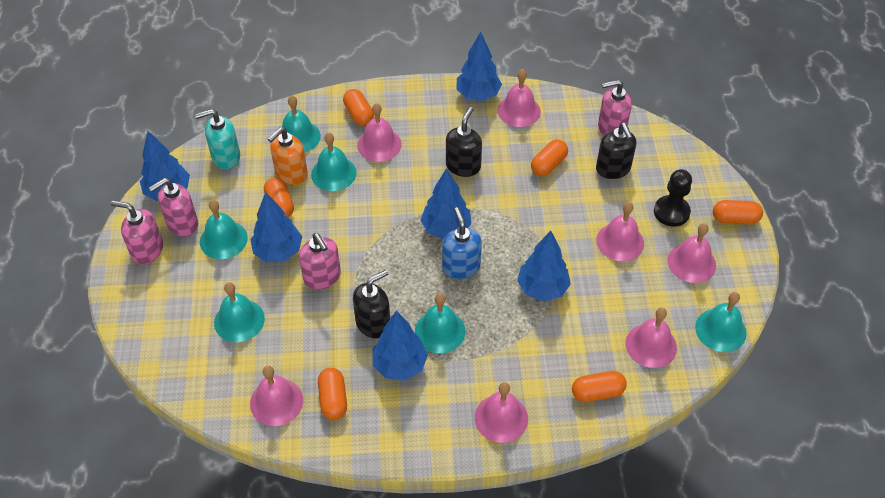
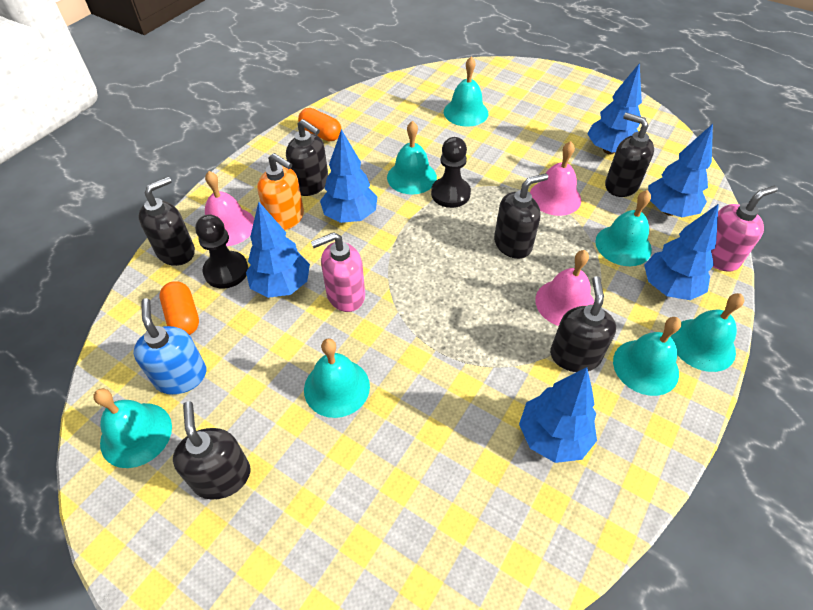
black pawn: [654,169,692,227] = 1 -> [195,215,249,289] [431,137,471,208] = 2
black soap dispenser: [353,270,390,339] [446,107,482,177] [596,123,636,179] = 3 -> [138,177,195,266] [173,401,250,499] [286,119,328,196] [494,173,548,259] [550,276,616,372] [605,113,654,197] = 6
orange capsule: [264,178,294,218] [318,368,347,420] [343,89,374,126] [531,139,568,176] [572,371,627,402] [713,200,763,224] = 6 -> [160,281,199,335] [298,108,341,141] = 2
pink bell: [250,366,303,426] [357,103,402,162] [475,382,528,443] [498,69,541,127] [596,202,644,261] [626,308,677,368] [667,223,716,283] = 7 -> [205,171,254,246] [530,141,581,216] [535,250,594,326] = 3
pink soap dispenser: [111,201,163,265] [149,178,198,237] [299,233,341,290] [598,80,632,136] = 4 -> [311,232,365,312] [711,185,778,272] = 2
turquoise bell: [200,200,248,259] [214,282,265,342] [282,95,321,153] [311,132,357,191] [415,293,465,353] [695,292,747,352] = 6 -> [93,388,172,468] [304,339,370,418] [387,121,437,194] [444,57,488,127] [595,190,652,266] [613,317,681,396] [671,293,744,372] = 7
turquoise soap dispenser: [195,109,240,169] = 1 -> none = 0

